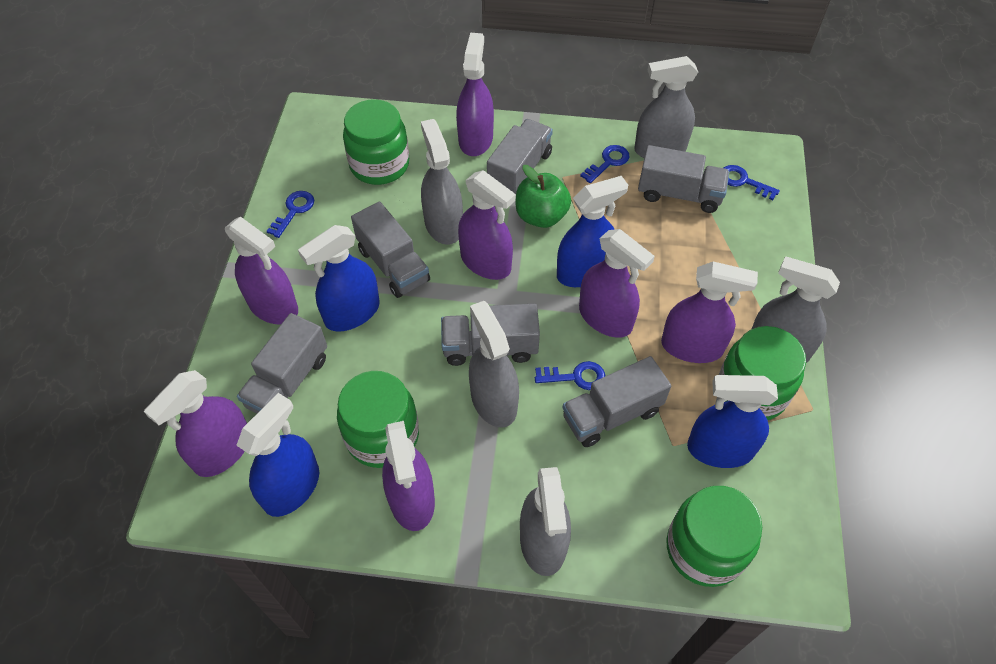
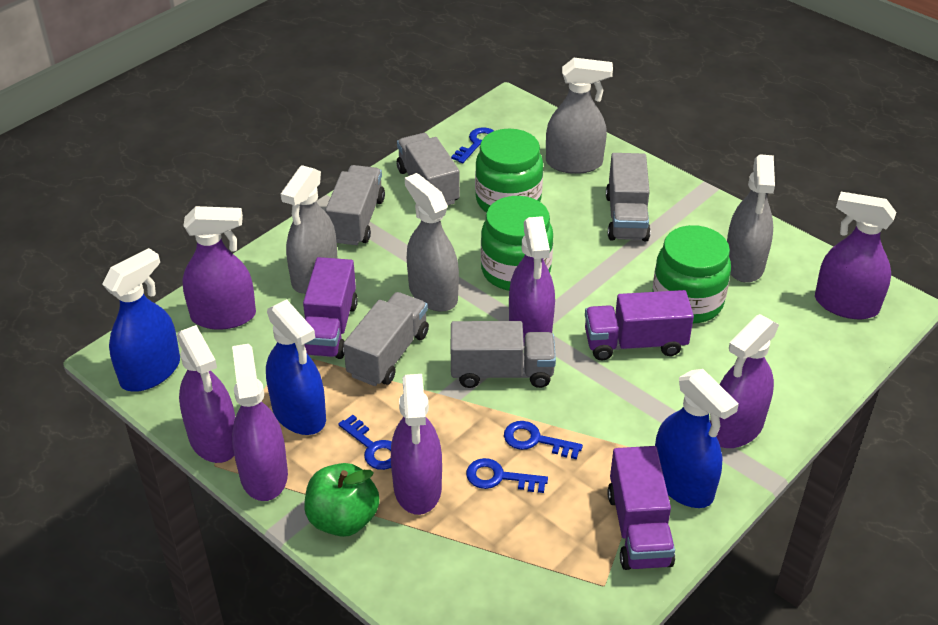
blue spray bottle: [236,393,319,517] [298,225,380,332] [557,176,628,287] [687,375,778,468] = 4 -> [102,248,180,392] [266,300,326,435] [655,369,739,508] = 3
green jar: [337,371,419,468] [343,99,409,185] [666,486,762,587] [719,326,806,420] = 4 -> [475,129,543,212] [481,196,553,291] [652,225,731,323] = 3
grey spray bottle: [421,119,463,245] [469,301,519,428] [520,467,571,576] [634,56,698,158] [752,257,840,363] = 5 -> [281,165,338,294] [405,173,459,312] [546,58,613,174] [727,154,775,283] = 4
grey truck: [237,313,327,414] [351,201,430,298] [441,304,540,366] [487,119,553,194] [562,356,671,447] [638,145,729,213] = 6 -> [325,165,385,245] [343,292,429,386] [397,133,460,205] [451,321,556,388] [606,153,651,241] = 5
purple truck: none = 0 -> [303,257,358,359] [585,290,694,360] [607,446,675,570] = 3

